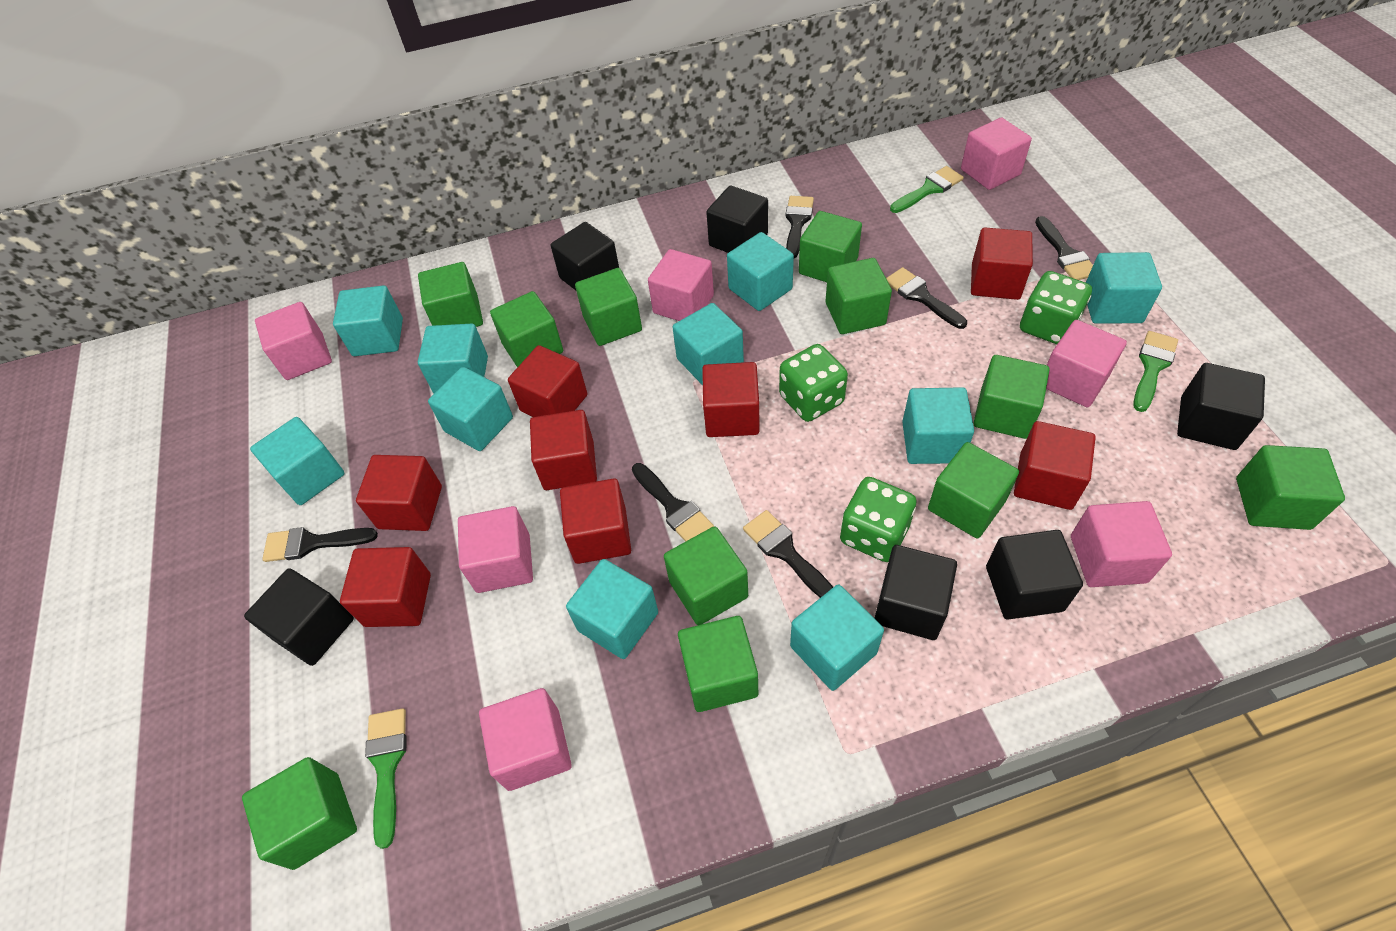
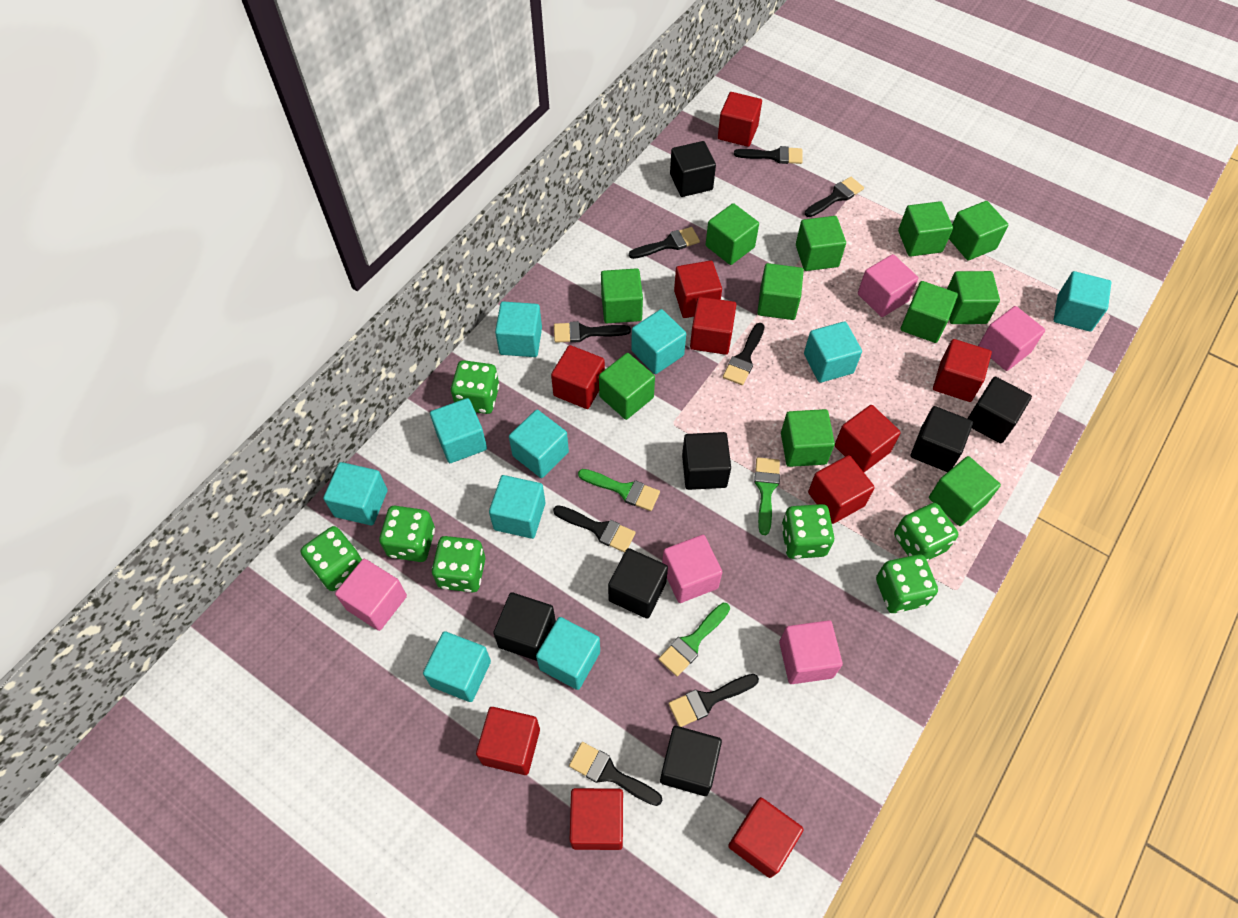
black brush: [262,527,378,562] [632,463,714,542] [743,510,833,598] [786,196,814,258] [886,267,967,329] [1035,216,1093,280] = 6 -> [553,505,636,552] [554,321,631,343] [569,742,662,806] [629,227,700,259] [668,674,759,727] [723,323,764,385] [734,146,803,164] [805,177,864,217] = 8
black cube: [244,568,354,666] [551,222,619,290] [706,185,768,253] [875,545,957,640] [986,530,1083,620] [1177,363,1265,450] = 6 -> [493,592,556,661] [608,548,668,619] [660,726,722,796] [670,141,716,197] [682,432,731,490] [911,406,973,472] [967,377,1032,444] = 7
green dice: [779,344,848,422] [840,477,917,562] [1020,271,1092,344] = 3 -> [301,526,362,591] [379,506,435,562] [432,536,485,592] [451,360,499,414] [781,504,834,559] [876,554,938,613] [894,503,958,561] = 7
pink cube: [255,302,332,380] [458,506,533,593] [479,688,572,791] [648,249,714,321] [961,117,1032,190] [1046,320,1127,407] [1071,501,1172,587] = 7 -> [335,559,407,631] [662,535,722,603] [779,620,843,684] [858,254,918,317] [978,306,1045,371] = 5
red cube: [340,547,431,627] [356,455,442,531] [508,345,587,417] [530,410,597,490] [560,478,631,564] [702,362,760,437] [971,228,1033,300] [1014,421,1096,510] = 8 -> [476,707,540,775] [551,345,605,409] [569,788,623,850] [674,260,722,318] [690,297,736,355] [718,92,762,147] [728,797,804,878] [808,455,875,524] [835,405,901,472] [933,339,992,402] = 10

